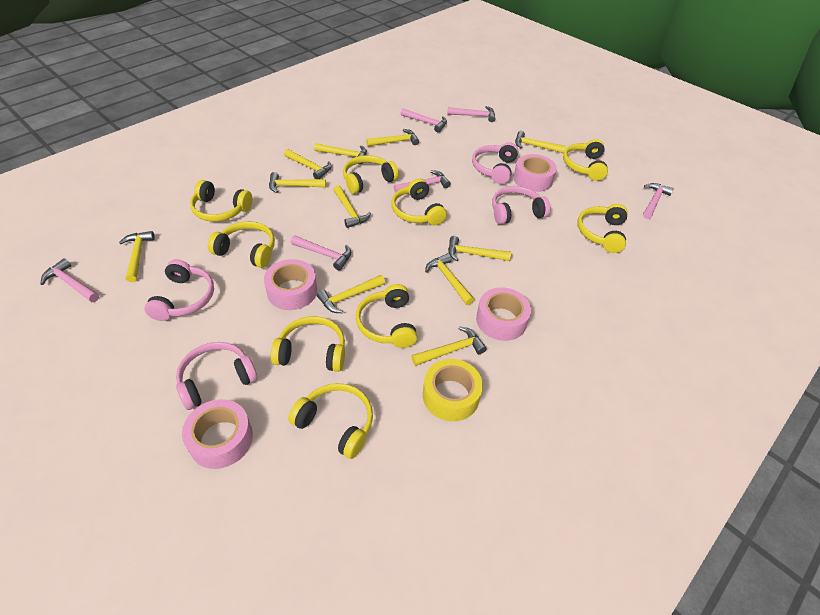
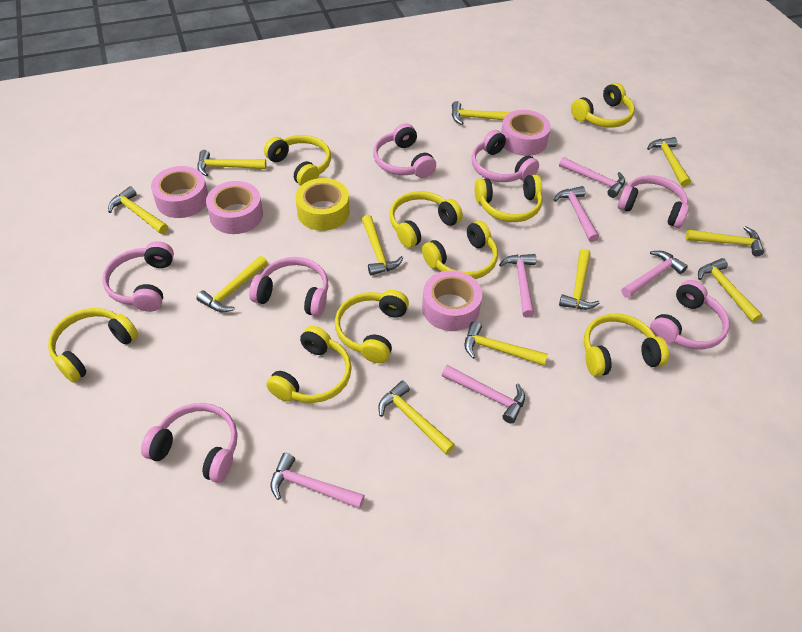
pink headphones: [145,259,214,321] [176,342,258,410] [472,142,518,184] [492,186,551,225] = 4 -> [102,241,174,312] [141,403,238,483] [249,257,328,317] [373,123,436,178] [471,130,539,182] [618,175,689,228] [650,280,730,349] = 7

